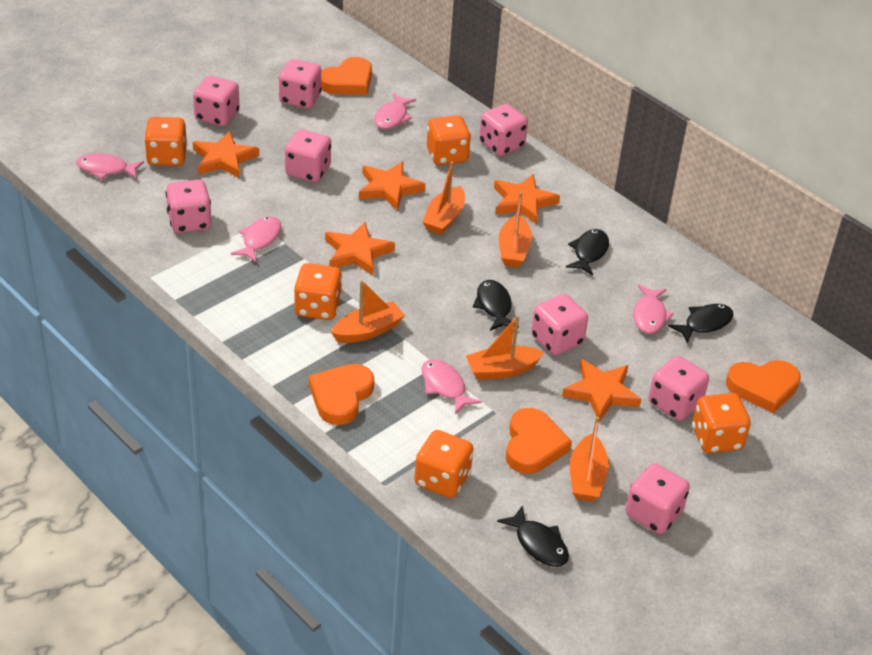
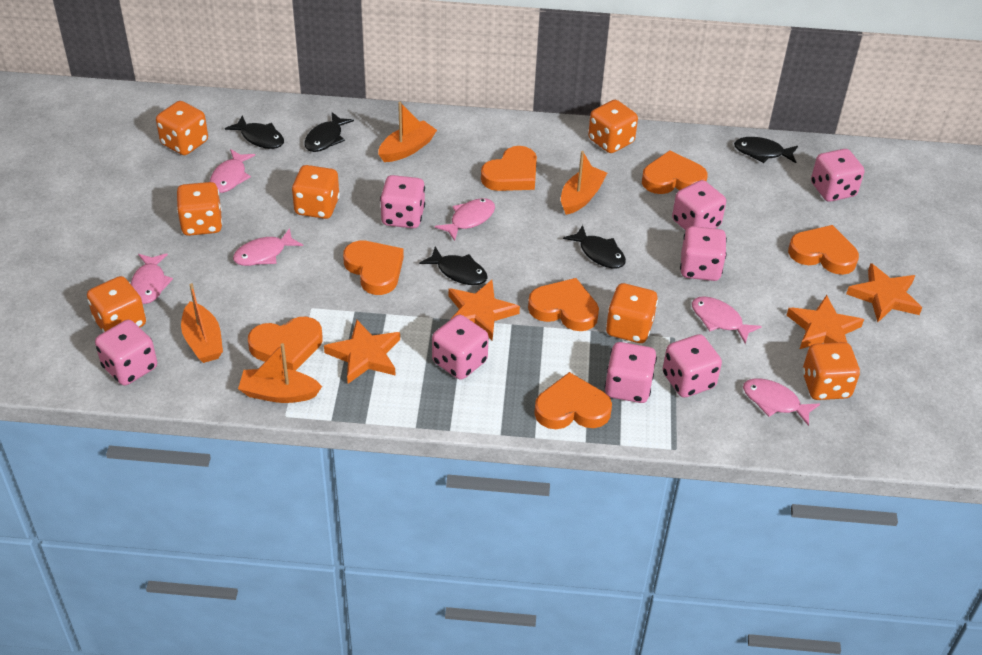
black fish: [473,280,519,331] [497,505,569,567] [566,229,609,275] [668,304,733,344] = 4 -> [225,115,284,149] [304,112,354,152] [419,246,488,285] [563,225,626,269] [734,137,798,163] = 5
orange boat: [331,280,405,343] [422,162,465,235] [466,315,544,380] [499,192,532,267] [570,417,609,502] = 5 -> [181,283,223,363] [238,343,322,403] [378,102,437,162] [561,151,607,215] = 4
orange dice: [144,117,187,166] [294,263,342,320] [414,430,473,498] [427,115,471,165] [692,393,751,453] = 5 -> [87,276,146,333] [156,101,208,155] [177,182,222,236] [292,165,340,219] [588,100,638,153] [606,283,658,343] [802,342,860,400] = 7
orange heart: [309,364,374,425] [321,57,372,95] [506,408,572,474] [726,360,801,413] = 4 -> [248,317,322,371] [343,240,404,295] [481,146,537,191] [528,278,599,331] [534,372,612,429] [642,150,708,194] [788,225,859,275] = 7
orange star: [193,131,259,178] [325,222,395,275] [359,161,425,211] [494,174,560,224] [562,359,641,422] = 5 -> [324,320,400,384] [448,280,520,341] [787,295,864,349] [846,263,922,322] = 4
pink fish: [76,153,144,179] [231,216,281,263] [374,93,416,129] [422,359,481,414] [633,285,674,334] = 5 -> [131,253,173,304] [210,149,255,193] [233,228,303,266] [435,198,495,241] [692,296,762,344] [743,378,820,426] = 6

